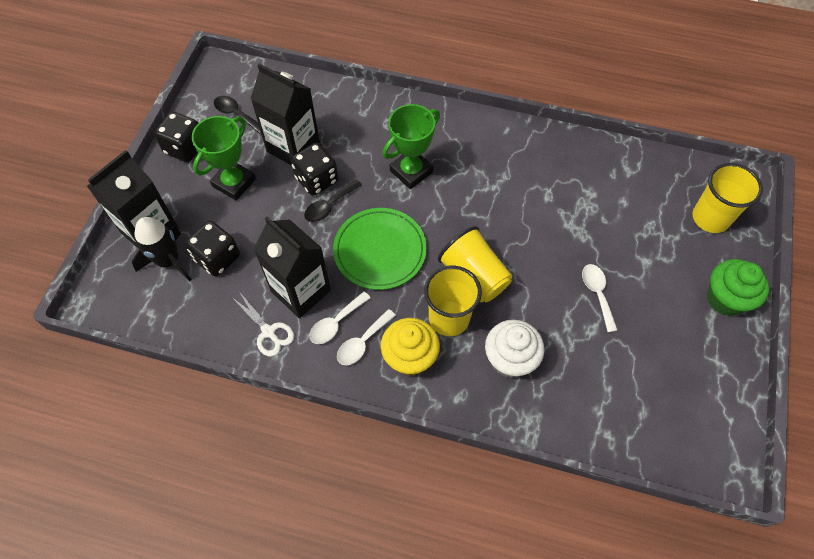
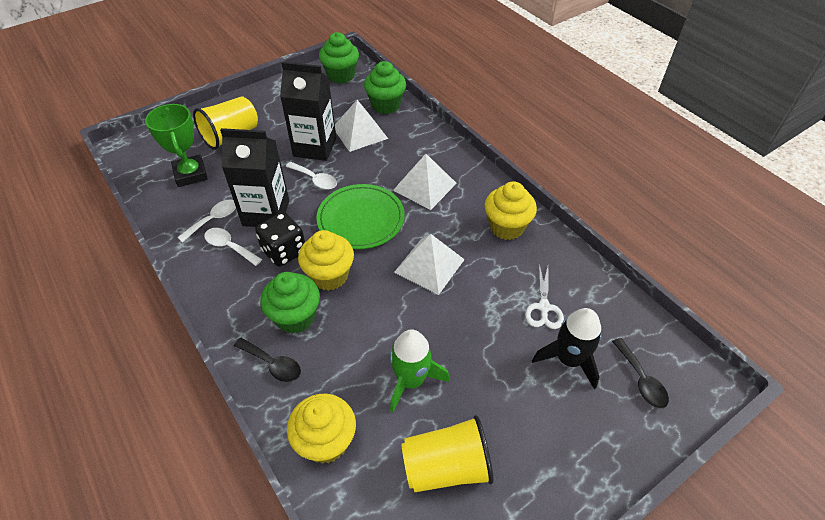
black carton: [87,150,179,249] [250,64,320,166] [254,217,331,318] = 3 -> [220,128,289,227] [280,62,336,161] = 2
black dice: [154,112,198,162] [185,221,240,277] [291,143,338,196] = 3 -> [255,212,305,267] = 1
green cupcake: [707,259,769,316] = 1 -> [260,272,320,334] [319,32,359,84] [364,61,406,114] = 3
green rocket: none = 0 -> [390,330,450,412] = 1
green trophy: [192,116,256,201] [383,104,440,189] = 2 -> [145,104,208,187] = 1
white cupcake: [485,320,544,378] = 1 -> none = 0
white pyramid: none = 0 -> [335,100,388,152] [393,154,457,210] [394,234,465,295] = 3
yellow cup: [424,266,482,336] [438,226,512,302] [693,163,763,233] = 3 -> [193,96,258,150] [402,415,494,492] = 2
yellow cupcake: [381,318,440,376] = 1 -> [287,394,356,464] [298,230,354,291] [485,181,537,240] = 3

